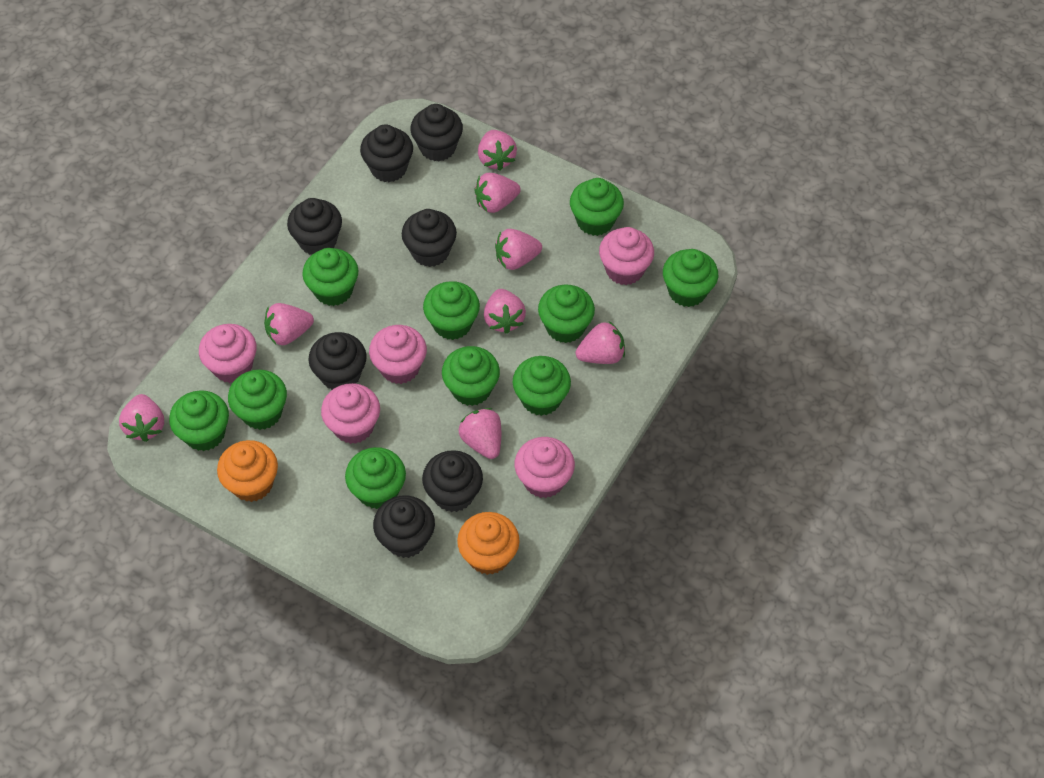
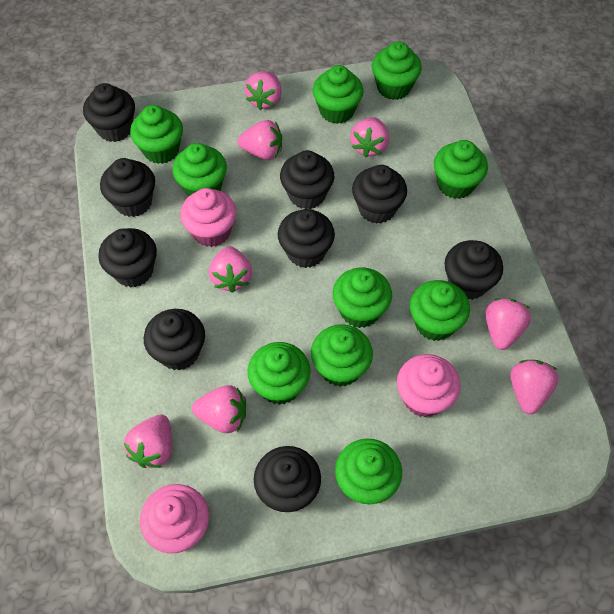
black cupcake: [287,198,342,255] [308,332,367,390] [360,124,413,182] [373,495,435,558] [402,209,457,267] [410,104,463,161] [422,450,483,512] = 7 -> [83,83,135,142] [98,228,157,288] [100,158,155,217] [144,309,205,370] [254,446,321,512] [278,209,335,268] [280,150,334,209] [352,165,407,224] [445,240,503,300] = 9
orange cupcake: [217,440,278,502] [457,512,520,575] = 2 -> none = 0
pink cupcake: [199,324,257,383] [321,383,380,444] [369,325,427,384] [515,437,575,498] [599,227,654,285] = 5 -> [140,484,209,554] [180,188,237,247] [397,354,461,418] = 3

